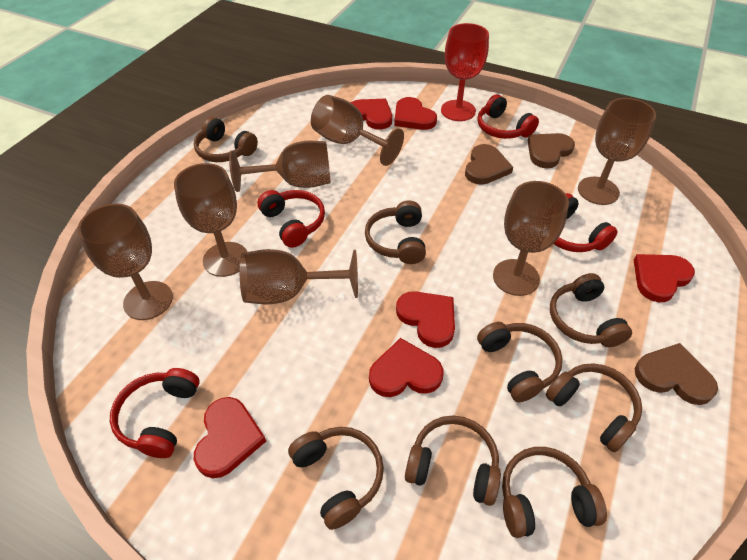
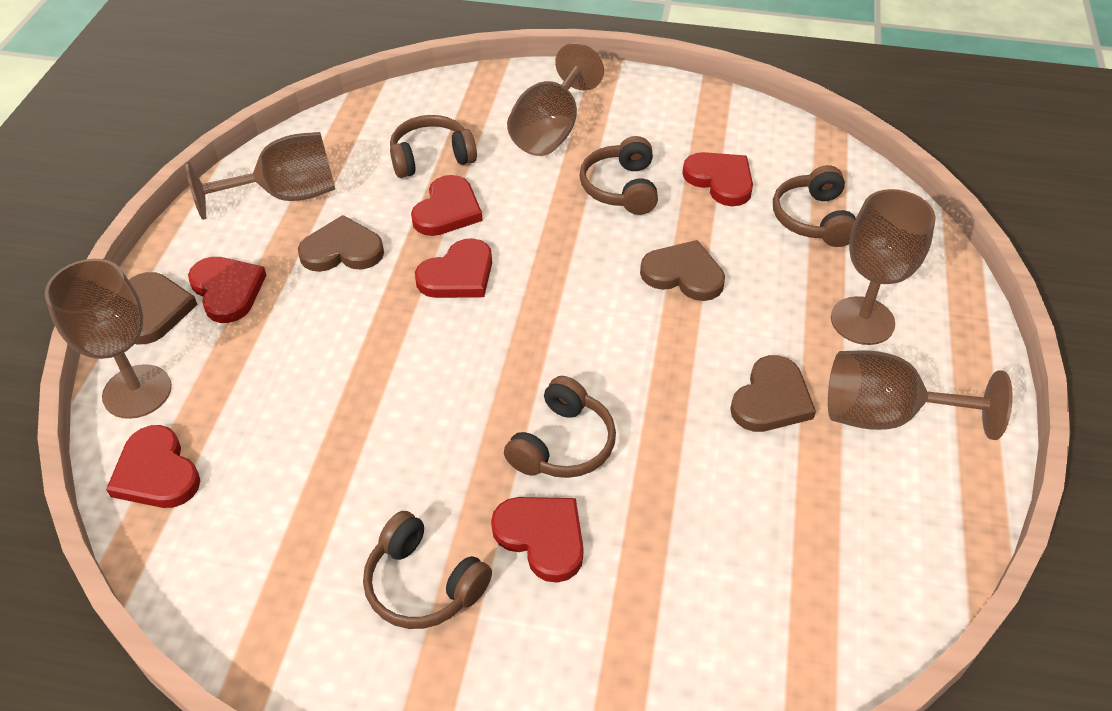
brown goblet: [78,203,173,320] [174,163,247,277] [229,141,331,192] [240,249,358,304] [311,95,404,166] [493,181,569,296] [578,98,656,205] = 7 -> [45,259,172,419] [185,132,335,220] [507,43,604,156] [828,351,1013,440] [831,189,936,345] = 5
brown headphones: [194,117,258,162] [288,427,384,530] [365,200,426,264] [405,415,501,506] [477,322,563,402] [502,447,607,538] [546,364,642,453] [550,273,632,347] = 8 -> [363,511,492,629] [390,115,477,178] [504,376,616,478] [579,136,658,215] [773,165,856,247] = 5
brown heart: [465,144,513,185] [528,133,575,168] [635,343,718,405] = 3 -> [129,272,198,344] [298,215,384,272] [640,240,725,301] [730,355,816,432] = 4
red goblet: [441,23,489,121] = 1 -> none = 0
red headphones: [110,368,200,458] [258,190,325,248] [477,94,539,139] [554,193,618,252] = 4 -> none = 0

